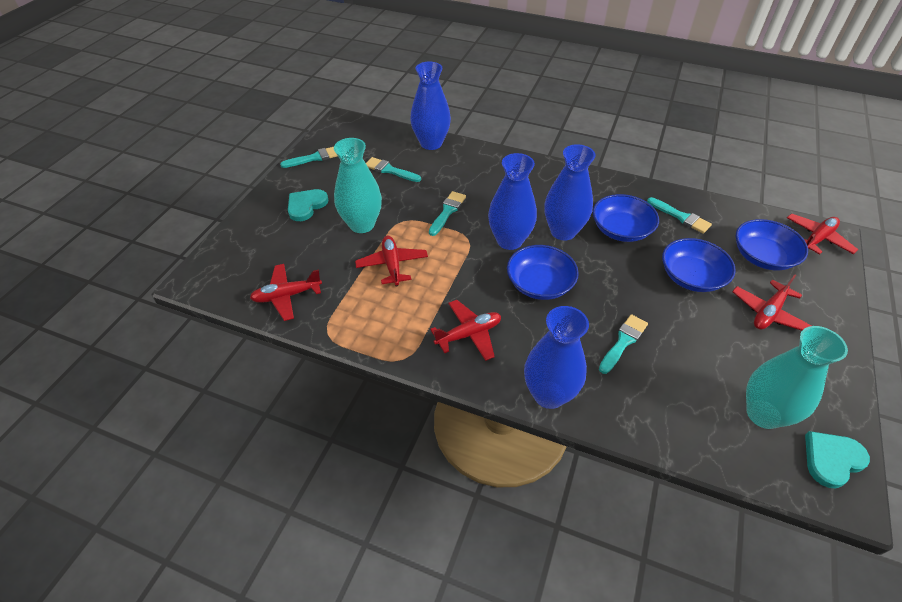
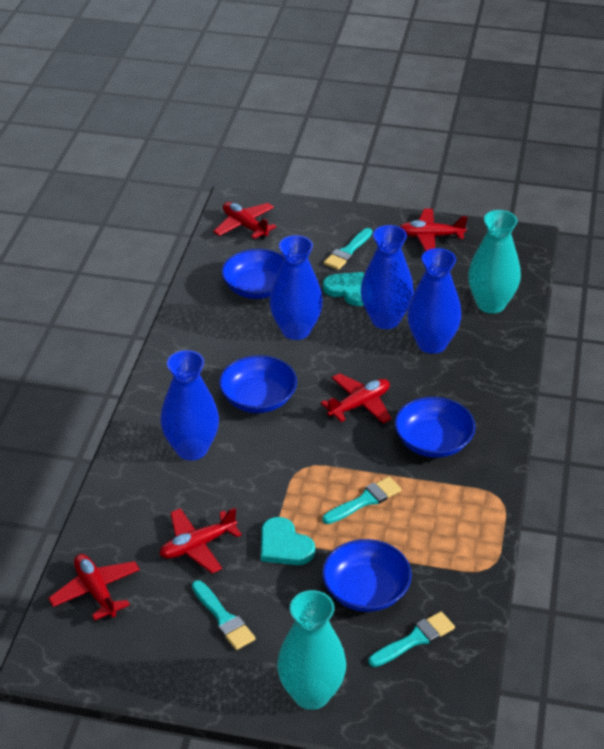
turquoise brush: [280,147,338,168] [366,157,421,182] [429,191,466,236] [599,314,648,374] [647,197,712,234] = 5 -> [192,580,255,650] [322,477,402,524] [324,228,372,270] [368,612,455,667] = 4

